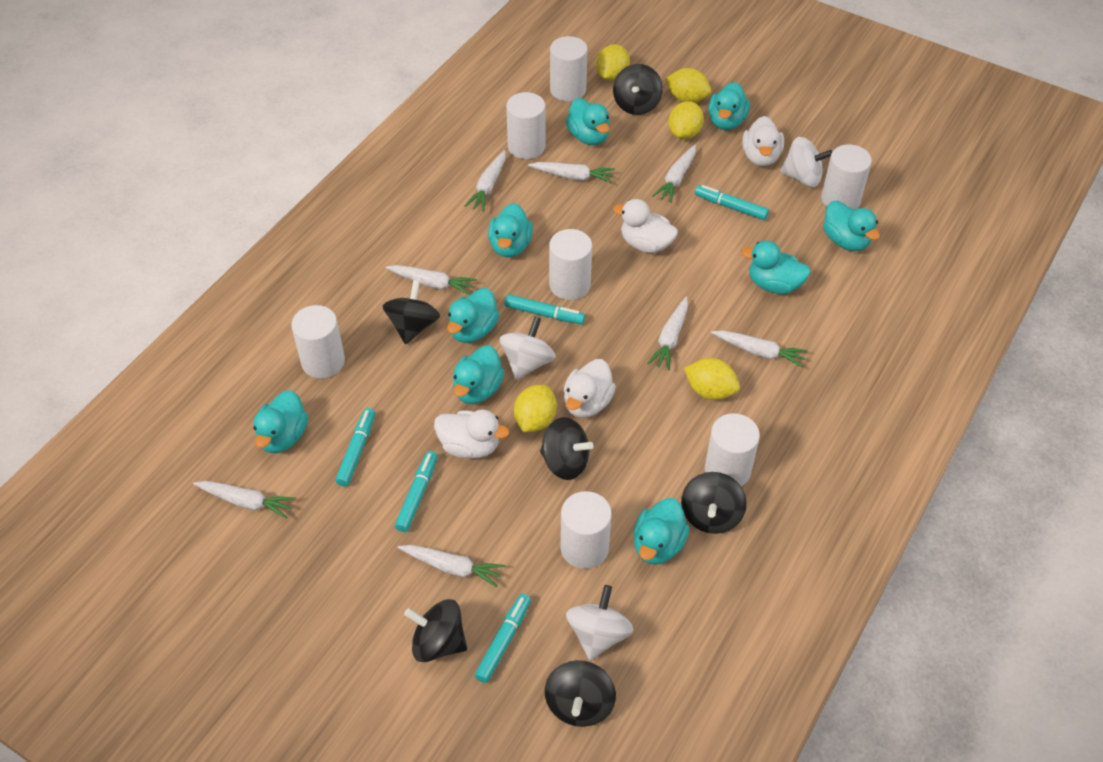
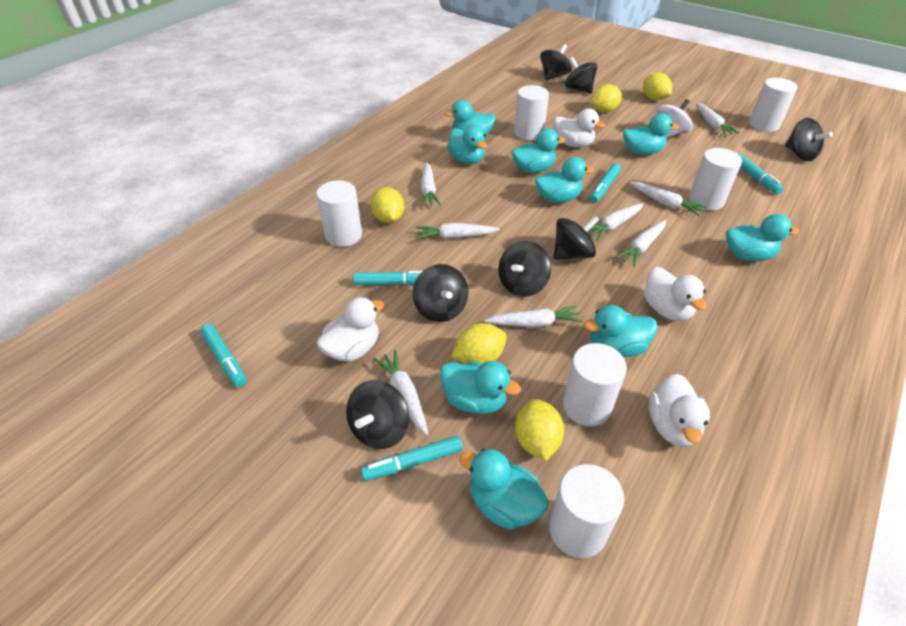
black spinning top: [383,280,440,344] [404,599,467,662] [540,417,594,480] [545,660,616,727] [613,64,663,115] [681,472,747,534] = 6 -> [346,380,409,449] [413,264,469,322] [498,241,551,297] [540,44,572,80] [553,215,600,260] [565,57,598,94] [785,118,833,161] = 7
white cylinder: [291,305,345,378] [506,92,546,159] [549,229,592,300] [550,36,588,101] [560,491,612,569] [705,413,760,486] [821,144,872,209] = 7 -> [316,180,362,247] [514,85,549,140] [549,464,624,558] [563,343,627,426] [689,148,742,210] [749,78,797,132] = 6
white spinning top: [500,317,556,380] [566,585,633,661] [780,137,833,187] = 3 -> [656,99,693,138] = 1

